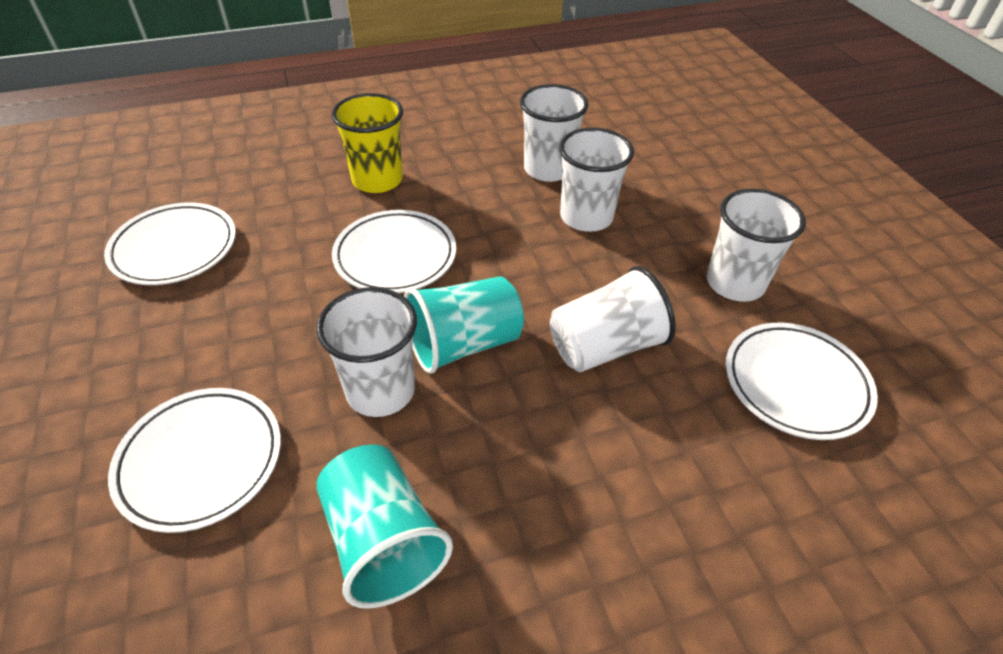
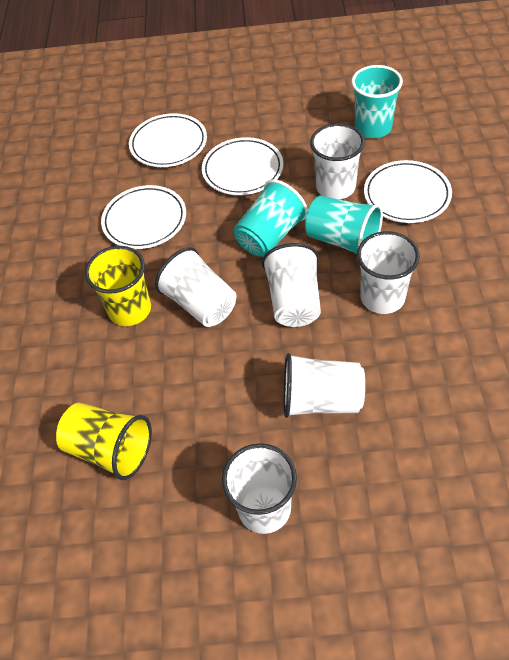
turquoise cup: [316,444,453,609] [404,276,524,374] = 2 -> [234,179,308,257] [305,196,383,254] [352,65,403,138] = 3
white cup: [316,287,417,417] [520,84,588,182] [550,266,675,372] [559,127,634,232] [706,189,806,302] = 5 -> [155,247,236,327] [222,443,297,534] [262,243,321,327] [284,353,365,418] [310,123,365,199] [357,231,420,314] = 6
yellow cup: [332,93,403,193] = 1 -> [56,403,152,480] [85,246,151,326] = 2

